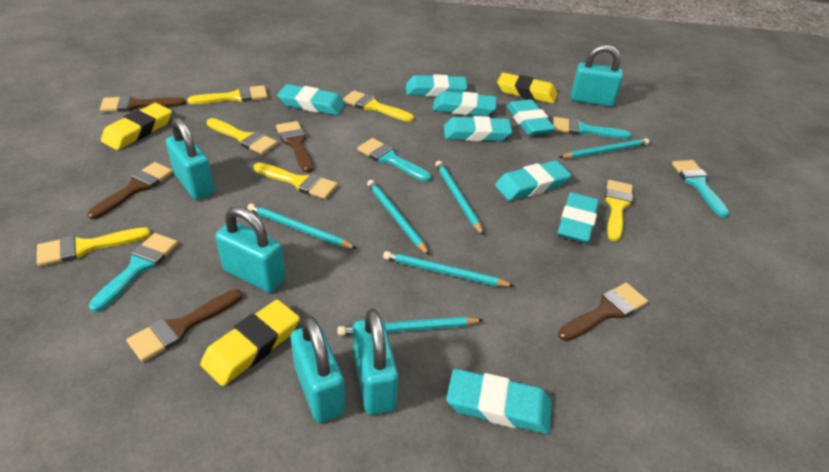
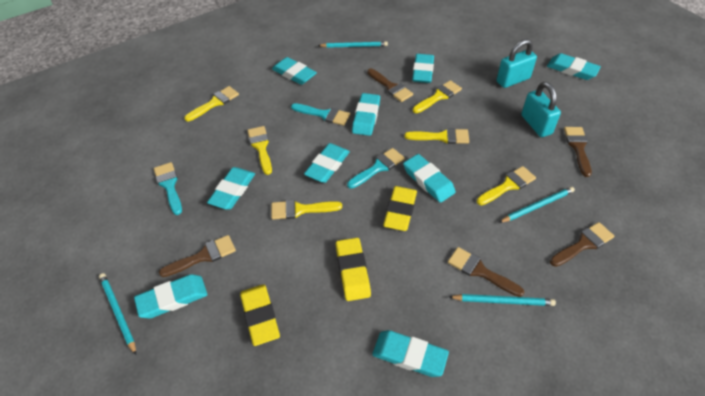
turquoise brush: [89,233,178,312] [357,138,431,182] [553,117,632,139] [672,160,729,218] = 4 -> [154,162,182,215] [291,103,350,126] [347,148,405,189] = 3
turquoise eraser: [277,84,345,115] [406,75,468,97] [432,91,497,116] [444,116,512,141] [446,369,552,434] [495,160,571,201] [507,99,556,136] [557,192,599,244] = 8 -> [134,274,208,319] [207,167,255,209] [272,57,317,85] [304,143,350,183] [352,93,380,136] [372,330,449,377] [403,154,456,203] [412,54,434,83] [547,53,601,80] = 9
turquoise padlock: [166,117,215,200] [215,206,286,292] [291,316,345,423] [353,309,398,415] [571,45,623,107] = 5 -> [497,39,537,88] [521,82,561,137] = 2
turquoise pencil: [247,203,357,249] [337,317,483,336] [367,180,430,256] [383,251,514,287] [435,161,484,236] [559,138,650,159] = 6 -> [99,273,136,355] [318,41,388,48] [449,294,556,306] [499,187,575,223] = 4

